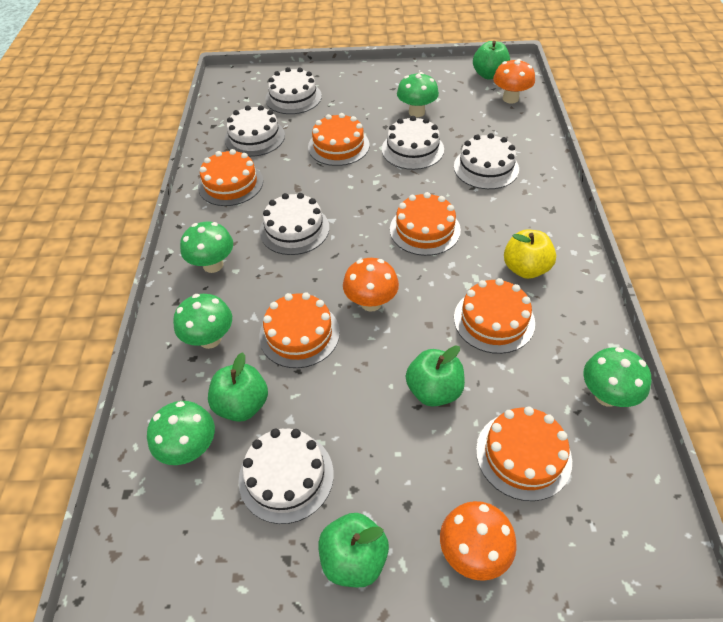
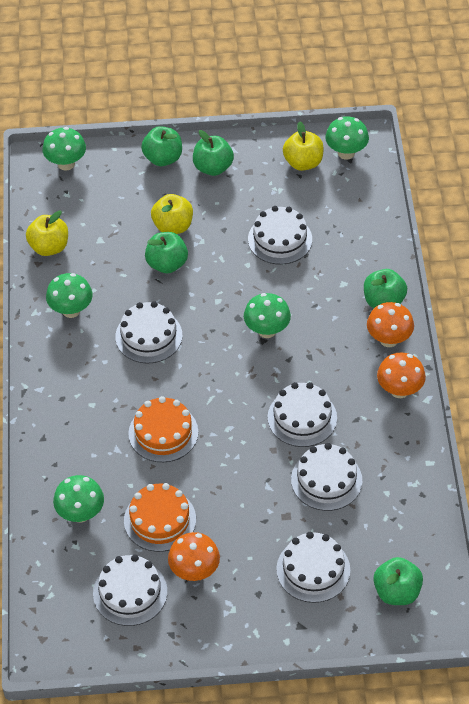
green apple: [208,352,268,422] [318,513,389,587] [406,345,465,407] [473,41,510,80] = 4 -> [141,126,182,166] [145,232,188,273] [193,130,234,176] [364,269,407,308] [373,557,423,605] = 5
orange cake: [198,149,263,206] [259,292,340,368] [308,113,370,166] [390,192,461,256] [454,278,535,354] [476,406,572,501] = 6 -> [124,483,196,552] [128,396,198,462] = 2
yellow apple: [504,230,556,279] = 1 -> [26,211,68,256] [151,194,193,234] [283,121,324,171] = 3

